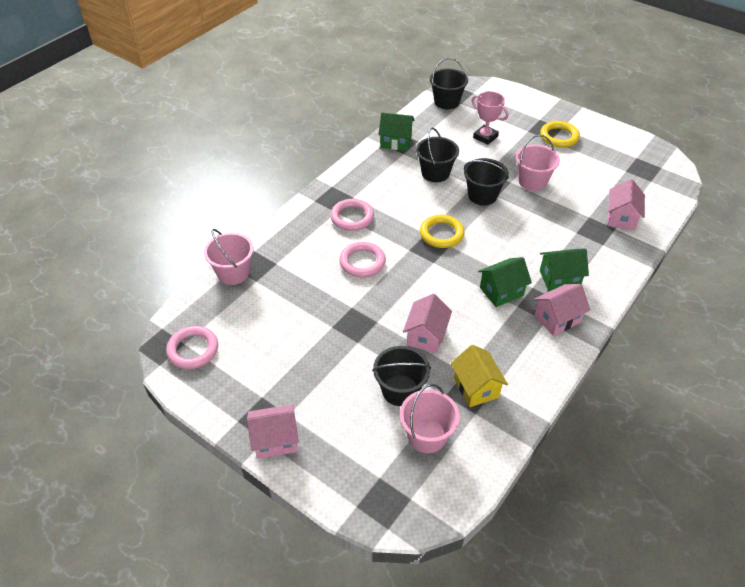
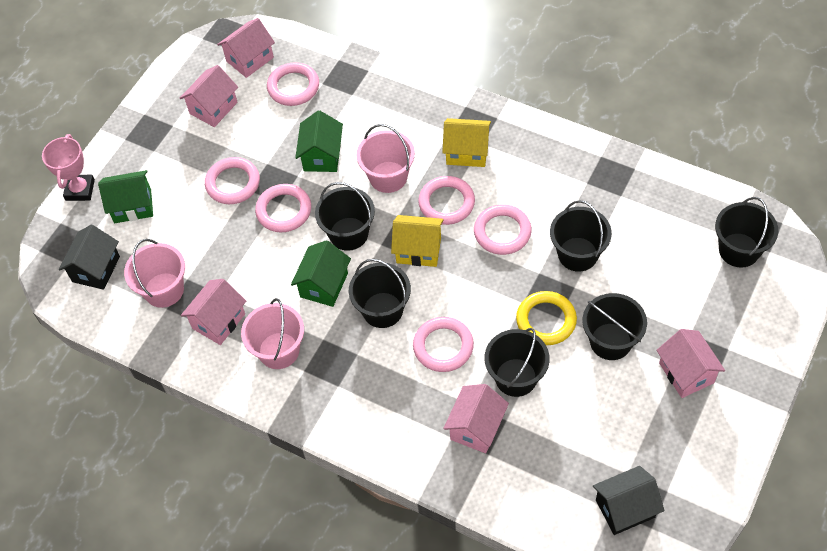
black bucket: [372,346,431,406] [416,128,459,182] [430,58,468,109] [464,158,509,205] = 4 -> [315,182,375,251] [349,259,411,328] [485,328,550,397] [550,200,612,272] [582,293,647,360] [715,197,778,268] = 6
black house: none = 0 -> [59,225,120,290] [593,466,665,535] = 2
pink house: [247,404,299,459] [403,294,452,353] [534,284,590,336] [607,179,645,230] = 4 -> [179,65,238,127] [181,279,246,345] [217,18,275,78] [443,384,509,453] [656,329,725,398] = 5
pink ring: [166,326,218,369] [330,199,374,231] [339,242,386,278] = 3 -> [205,157,260,204] [255,184,311,232] [267,62,319,106] [413,317,474,372] [418,176,475,225] [474,205,532,255] = 6
yellow house: [451,345,508,407] = 1 -> [391,215,444,267] [442,118,491,167] = 2
yellow ring: [420,215,465,248] [540,121,580,148] = 2 -> [516,291,577,345] = 1

